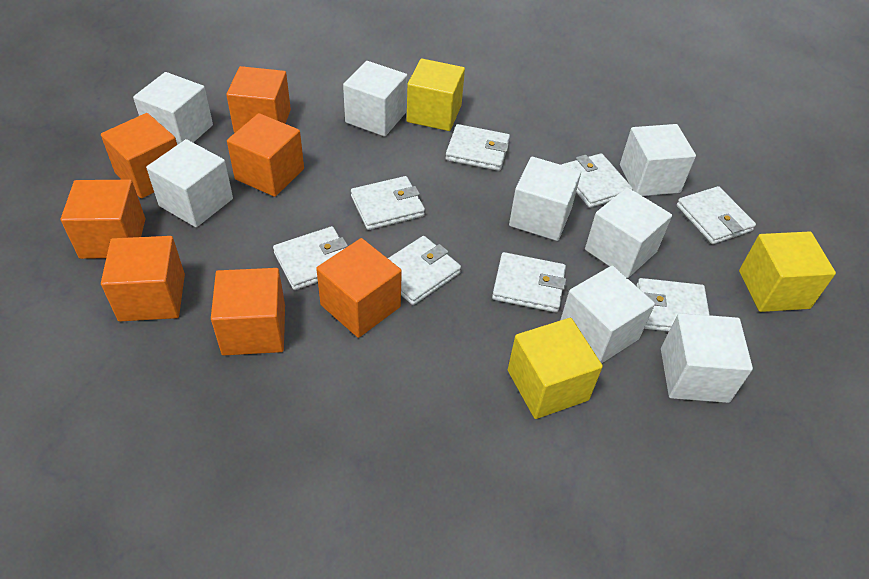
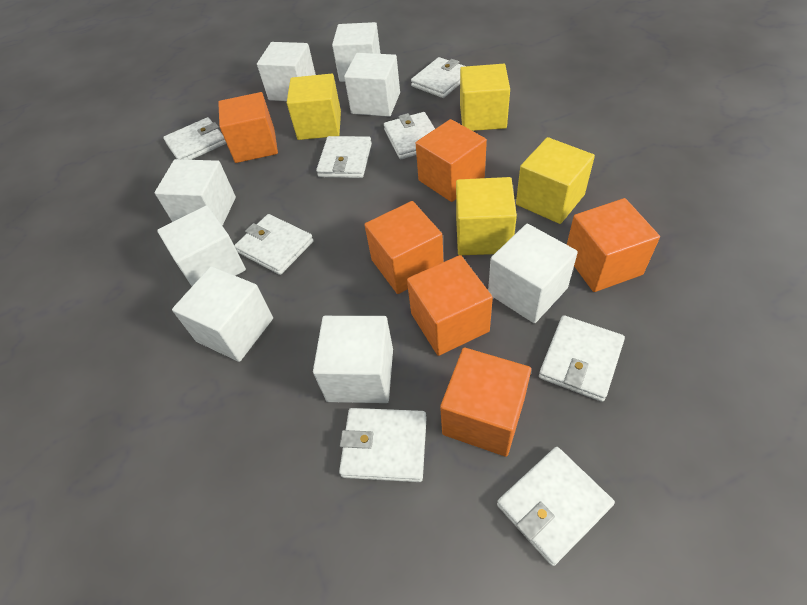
orange cube: [61,180,145,259] [101,113,177,198] [101,236,185,321] [211,268,285,355] [226,66,291,133] [227,113,304,197] [316,238,402,338] = 7 -> [218,92,278,163] [364,201,443,294] [407,255,493,356] [416,119,487,202] [440,348,531,457] [567,198,660,292] = 6
yellow cube: [407,59,465,131] [508,318,603,419] [739,232,836,312] = 3 -> [287,73,341,140] [456,177,517,255] [460,64,510,131] [516,137,595,224] = 4

